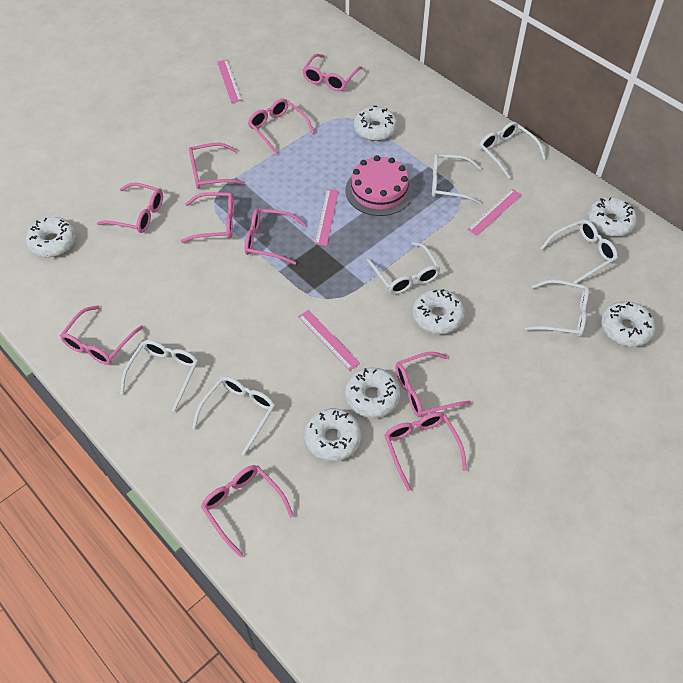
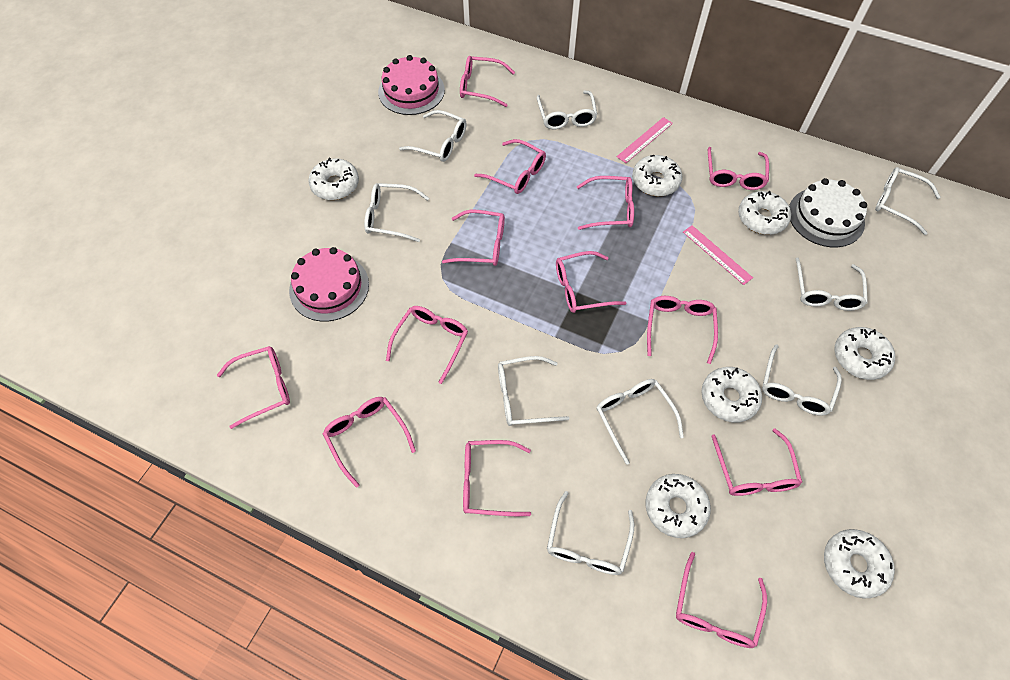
pink cake: [346,155,413,216] = 1 -> [289,247,369,321] [378,55,445,115] = 2
pink glasses: [60,305,144,365] [97,182,163,233] [181,192,234,243] [189,143,245,189] [201,465,294,557] [245,208,306,265] [248,99,314,155] [303,54,362,91] [384,412,467,491] [396,352,471,417] = 10 -> [217,346,290,429] [323,397,416,488] [386,306,468,384] [442,210,505,266] [460,56,515,107] [463,440,531,516] [474,139,546,194] [556,251,626,313] [577,176,634,230] [647,296,718,364] [676,552,767,648] [708,147,769,190] [711,428,802,496] = 13
pink ruler: [217,60,242,103] [298,310,360,371] [315,189,339,246] [467,189,522,236] = 4 -> [616,117,673,163] [683,225,753,285] = 2
white cake: none = 0 -> [789,178,867,247] = 1
white glasses: [120,340,198,412] [192,376,275,456] [367,242,441,294] [432,154,481,204] [479,122,546,179] [525,280,589,337] [540,220,618,283] = 7 -> [364,183,429,242] [399,110,467,162] [498,356,570,426] [536,91,597,129] [547,491,634,575] [597,379,684,465] [762,344,842,416] [796,258,868,311] [875,167,941,235] = 9

